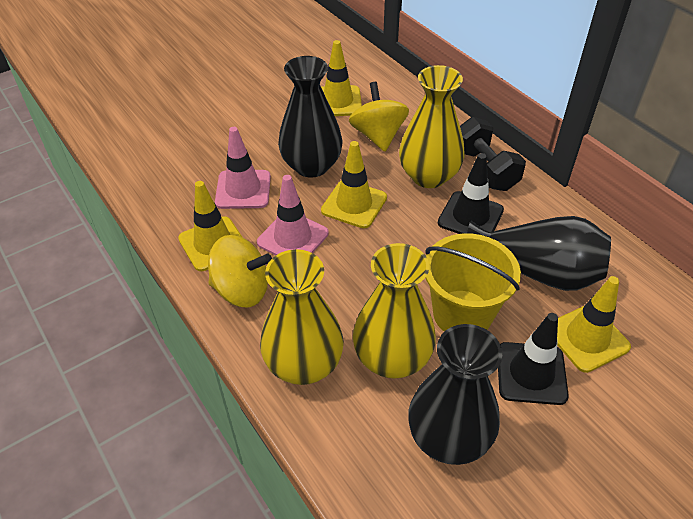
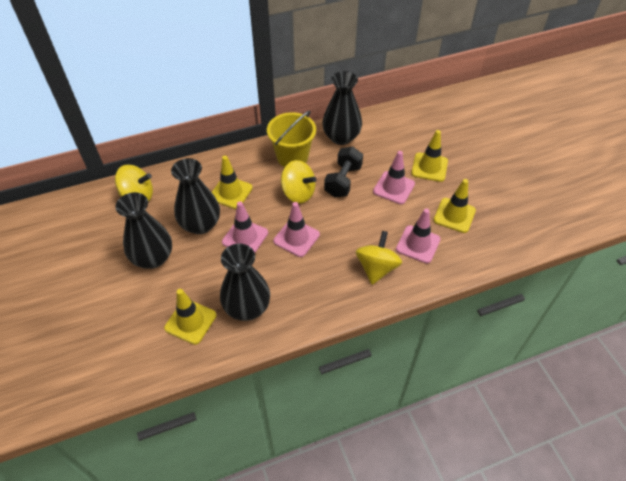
black traffic cone: [438,153,504,234] [498,313,569,405] = 2 -> none = 0
black vase: [278,56,343,178] [408,324,502,465] [467,216,611,291] = 3 -> [115,192,172,269] [171,158,220,234] [220,243,270,321] [322,71,362,145] = 4
pink traffic cone: [215,127,271,209] [257,175,329,255] = 2 -> [222,201,268,253] [273,202,320,257] [373,151,415,204] [396,209,440,264] = 4
yellow spinning top: [208,235,272,308] [349,82,409,152] = 2 -> [115,165,153,202] [281,160,316,204] [356,231,402,285] = 3
yellow vase: [260,249,344,385] [353,243,436,379] [399,65,465,188] = 3 -> none = 0

